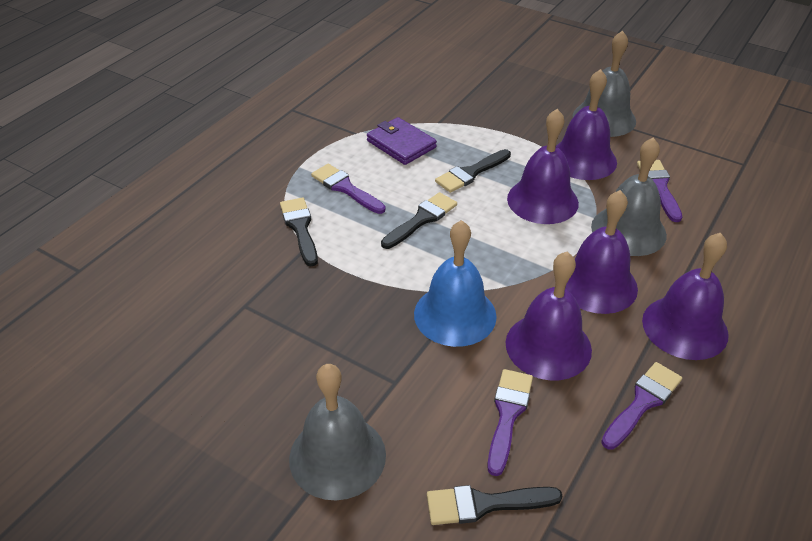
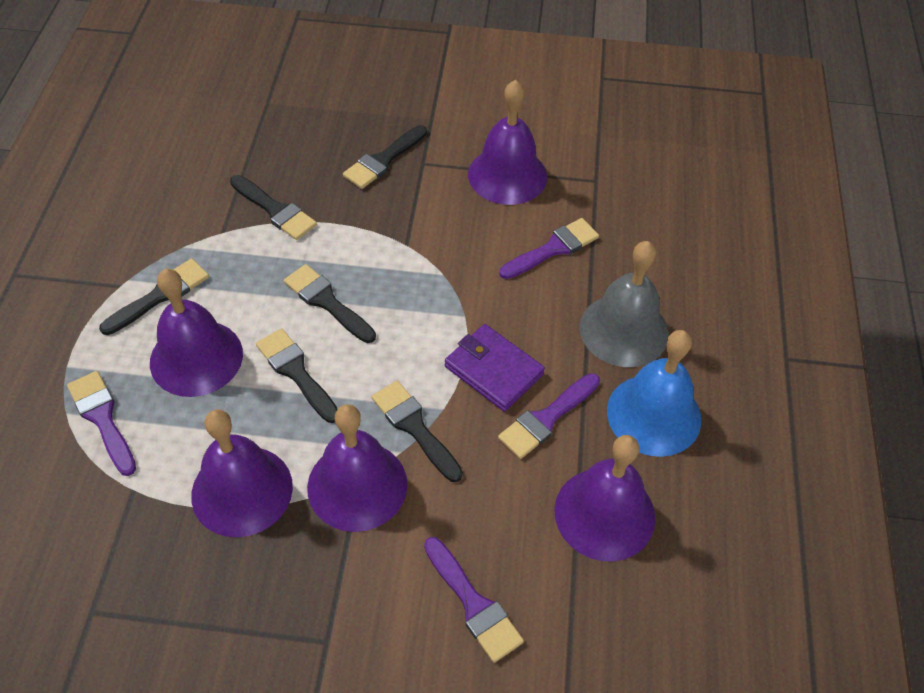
black brush: [280,198,318,266] [381,192,457,249] [427,485,563,525] [435,149,511,193] = 4 -> [99,258,209,335] [230,175,317,240] [256,328,338,423] [284,264,376,343] [343,125,427,189] [372,381,463,482] = 6
grey bell: [289,364,386,500] [573,31,636,137] [591,137,667,256] = 3 -> [580,241,669,367] = 1

